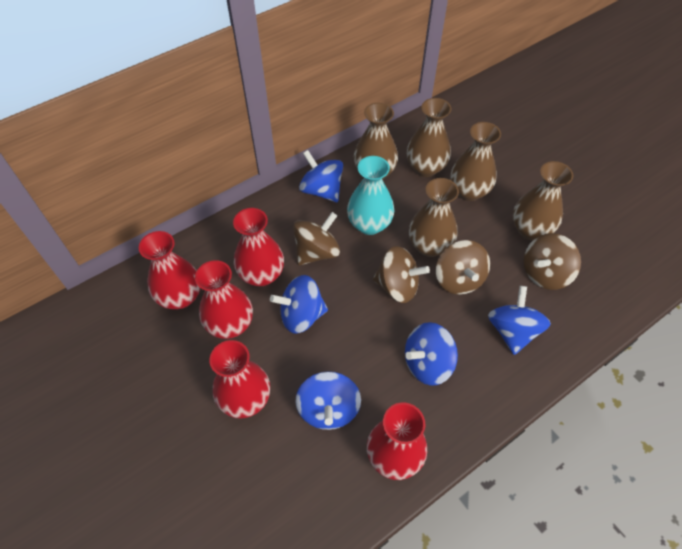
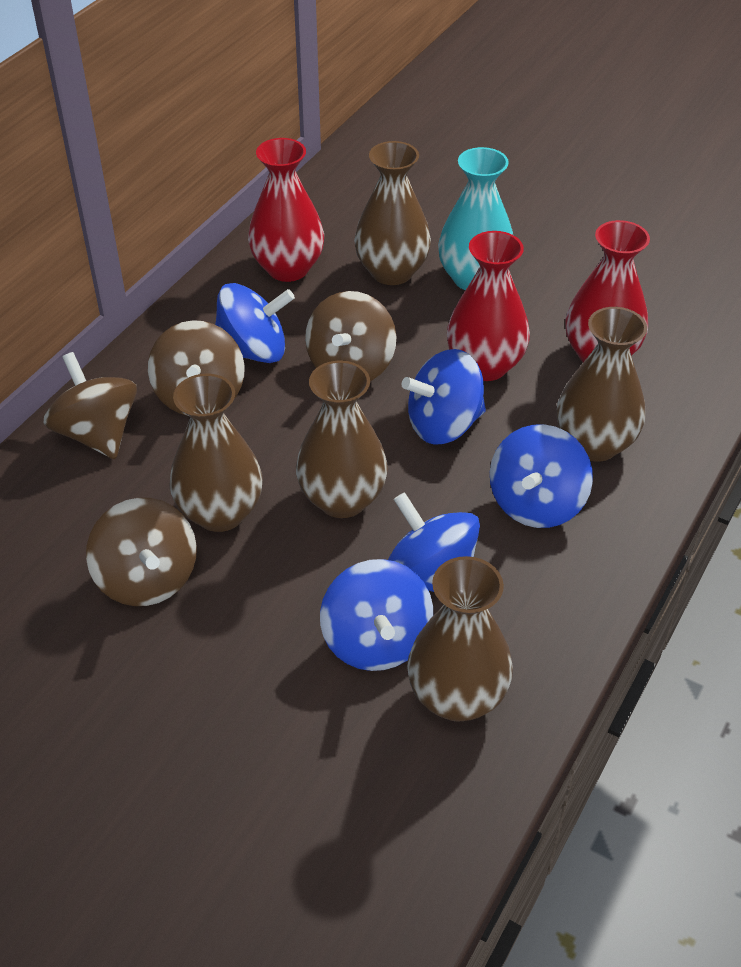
red vase: [139,231,201,310] [195,260,253,339] [210,340,270,419] [233,208,284,286] [367,403,427,480] = 5 -> [248,138,324,282] [447,231,530,381] [565,220,650,362] = 3

